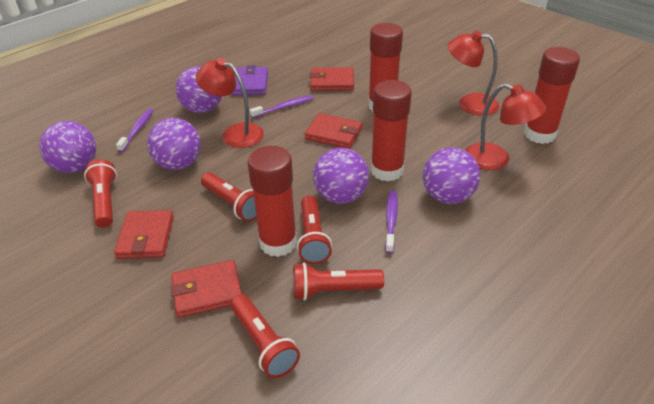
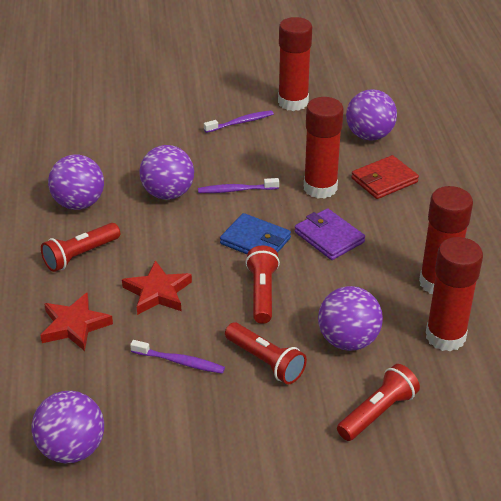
blue wallet: none = 0 -> [220,213,291,254] = 1
red flashlight: [84,159,117,228] [201,172,257,222] [231,294,300,378] [293,263,384,301] [297,195,332,264] = 5 -> [41,223,120,272] [225,322,307,384] [246,245,280,324] [337,364,420,441] = 4
red lamp: [196,58,264,148] [448,31,499,116] [465,83,546,170] = 3 -> none = 0
red star: none = 0 -> [40,293,113,351] [122,260,192,315] = 2
red wallet: [114,210,174,259] [171,260,242,318] [305,113,362,149] [310,67,354,91] = 4 -> [351,155,419,199] = 1

